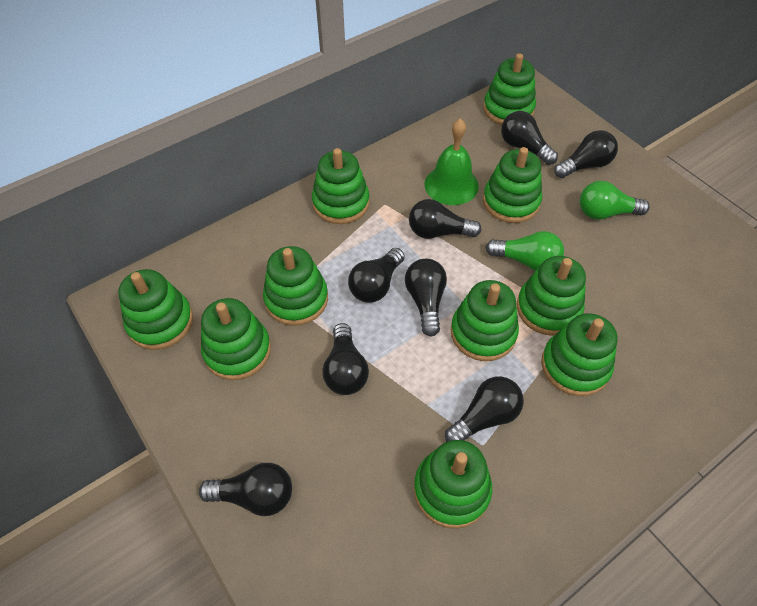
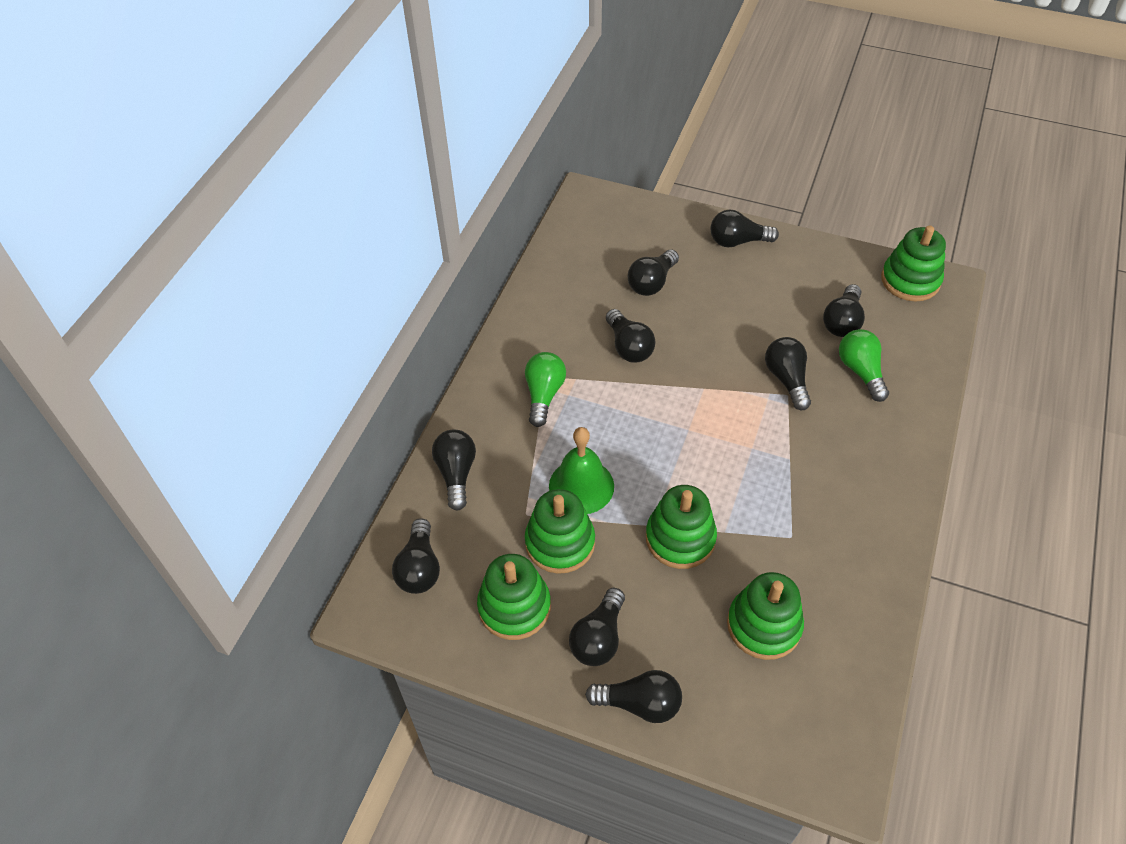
black light bulb: [199,463,292,516] [322,323,369,395] [348,248,405,303] [405,259,447,337] [409,199,481,239] [445,376,524,442] [501,111,558,165] [554,130,618,178] = 8 -> [392,518,440,594] [432,430,476,511] [569,588,625,666] [585,670,682,723] [606,309,656,363] [628,249,679,296] [710,210,779,247] [765,337,811,410] [823,284,865,337] = 9
green stacking toy: [118,269,193,350] [201,298,271,380] [263,246,328,326] [312,148,370,224] [414,440,492,529] [451,280,519,361] [483,53,536,125] [483,147,542,223] [517,256,586,336] [541,313,617,396] = 10 -> [477,554,551,640] [525,489,595,574] [646,485,717,569] [727,572,804,660] [881,225,946,302] = 5

